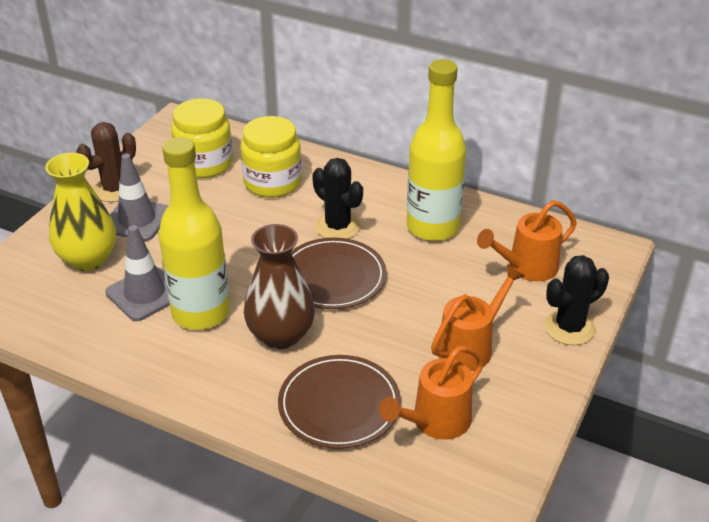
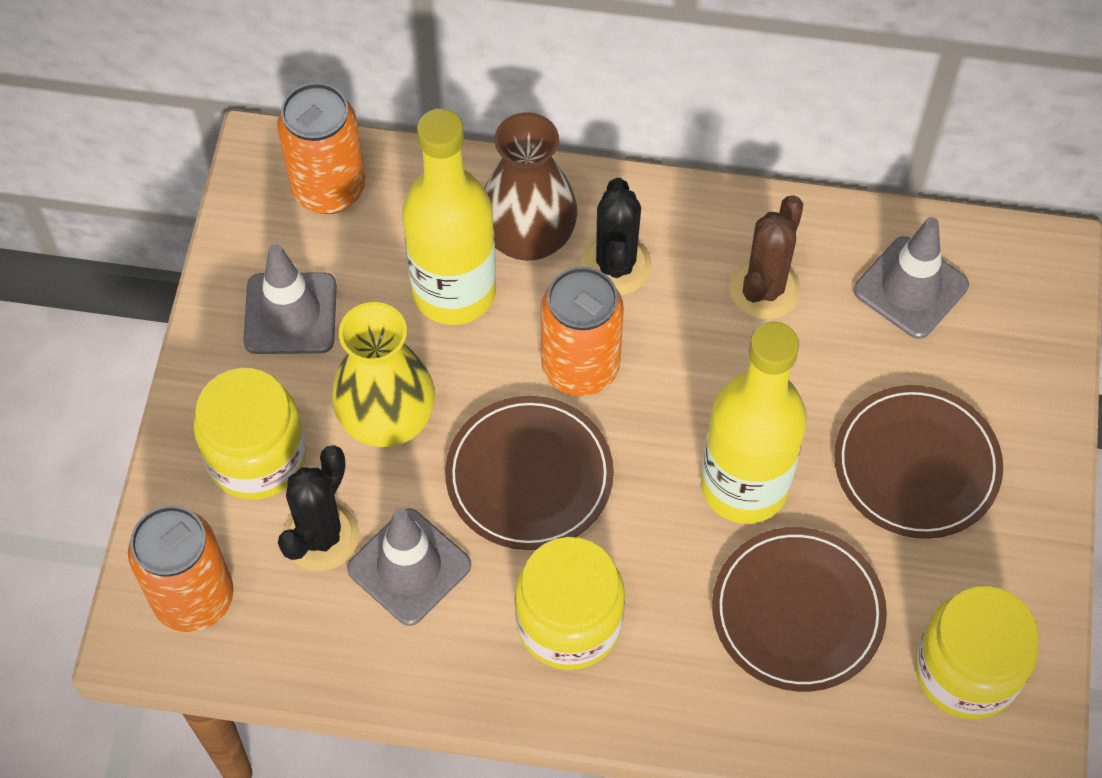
brown plate: [278,355,401,449] [291,237,387,309] = 2 -> [445,396,614,550] [712,527,887,692] [835,385,1003,539] = 3
grey traffic cone: [106,225,170,321] [110,154,169,241] = 2 -> [243,244,337,354] [347,508,471,626] [854,217,969,339] = 3
orange can: none = 0 -> [128,506,234,632] [277,83,365,214] [541,267,624,396] = 3
orange watering can: [379,346,484,440] [431,265,524,371] [477,200,577,281] = 3 -> none = 0
yellow jar: [171,99,233,178] [240,116,302,198] = 2 -> [193,368,307,500] [515,537,625,670] [915,586,1039,719] = 3

